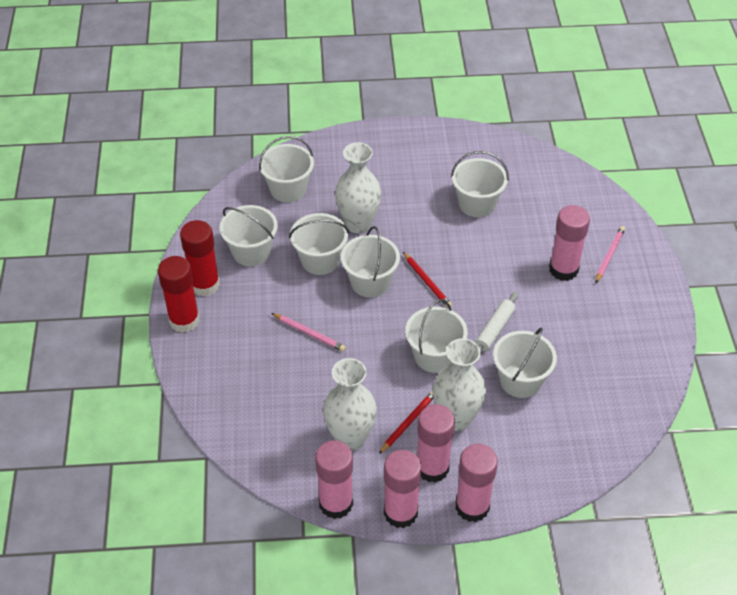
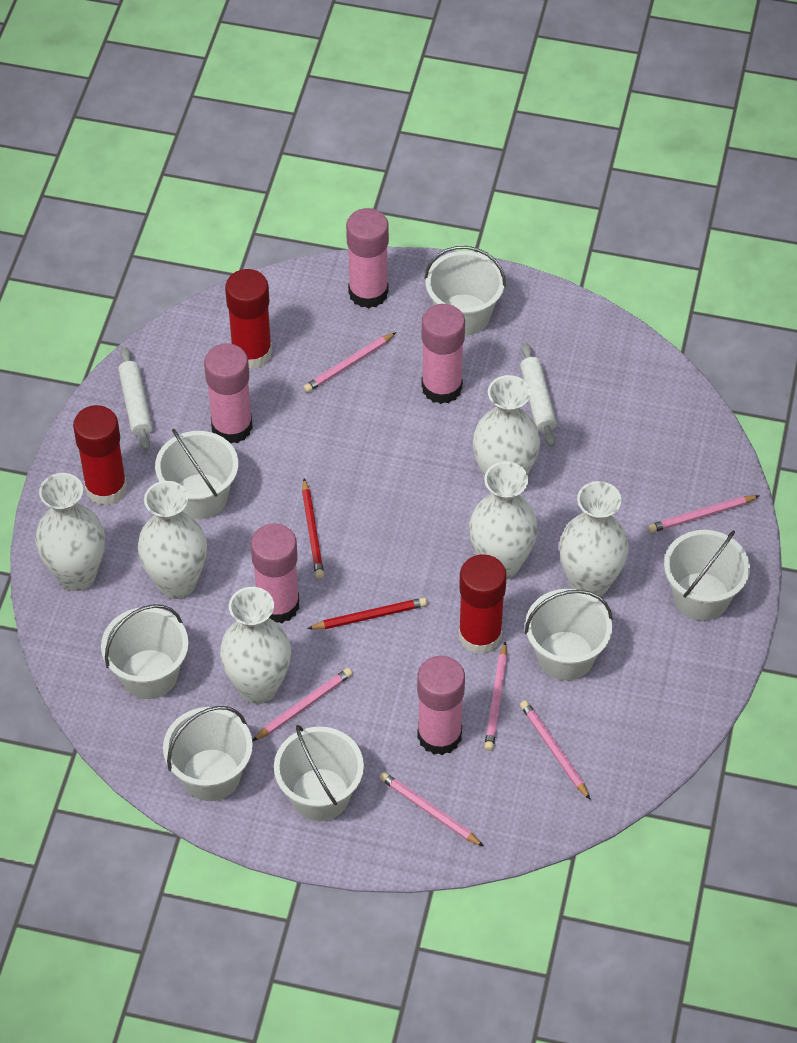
pink pencil: [272,313,346,352] [596,226,625,283] = 2 -> [252,668,353,741] [304,332,396,392] [380,772,484,847] [484,642,507,751] [520,700,590,800] [648,495,760,533] = 6
red glue stick: [158,256,200,333] [180,220,220,296] = 2 -> [73,405,127,506] [225,269,272,369] [459,554,507,654] = 3
white rolling pin: [475,292,518,354] = 1 -> [118,347,152,450] [520,343,557,447] = 2
white vase: [323,358,377,451] [335,142,381,234] [433,338,486,431] = 3 -> [35,473,105,591] [138,481,207,599] [220,587,291,704] [469,462,538,579] [473,375,540,478] [559,481,629,597] = 6

